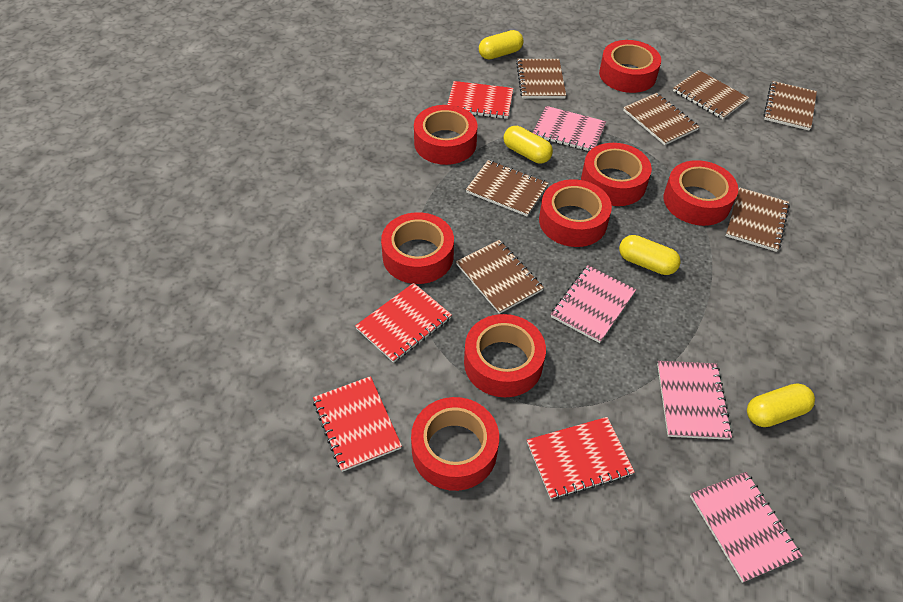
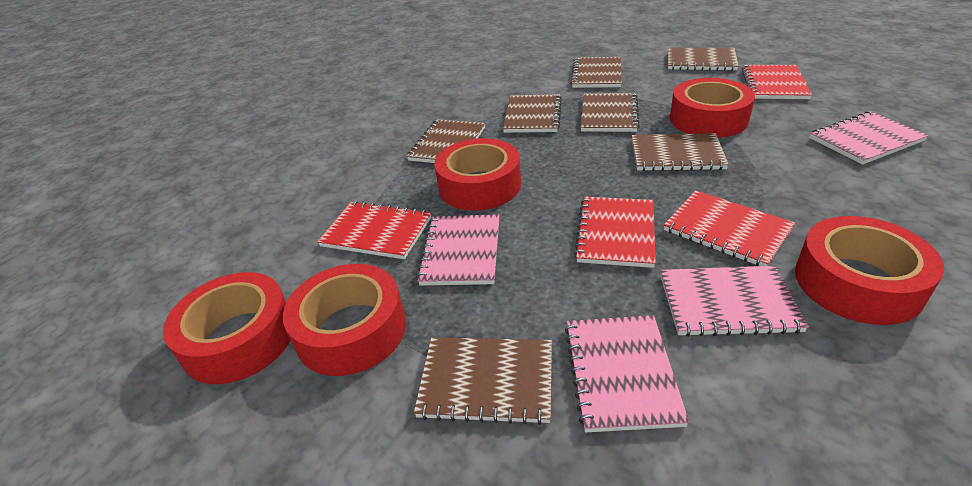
red tape: [381,212,454,284] [411,397,499,491] [414,105,478,165] [464,314,546,397] [539,179,612,247] [581,143,652,206] [599,40,661,93] [663,160,738,226] = 8 -> [163,272,291,384] [283,264,406,376] [434,138,521,211] [670,78,755,138] [795,216,944,325] = 5
yellow capsule: [479,30,523,59] [503,126,553,164] [619,235,681,275] [747,383,815,427] = 4 -> none = 0

